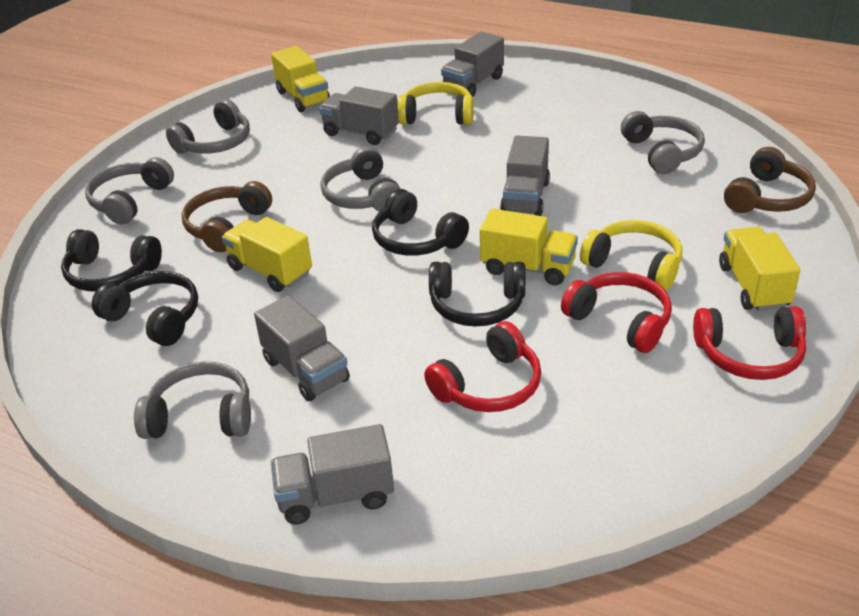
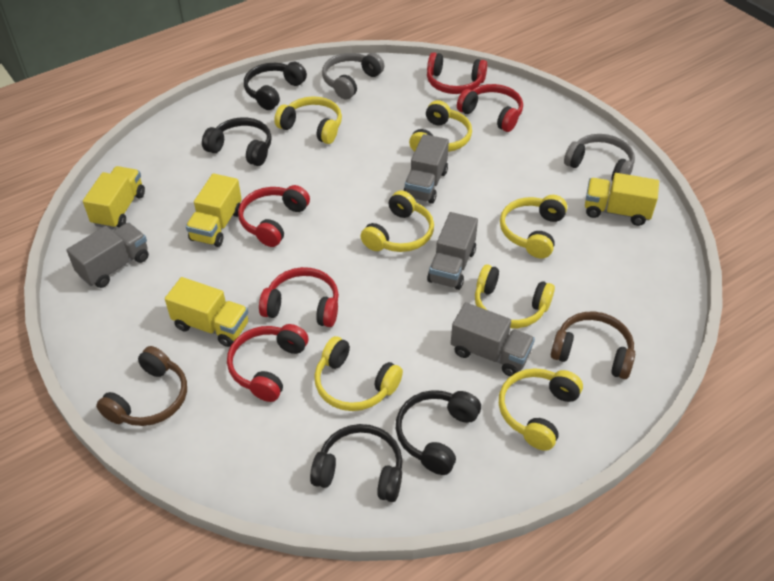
grey headphones: [85,157,174,224] [134,361,251,439] [166,99,250,154] [320,147,400,211] [621,111,705,174] = 5 -> [322,53,384,99] [564,134,635,181] = 2
grey truck: [254,295,350,401] [271,424,394,525] [319,86,399,145] [441,32,504,97] [500,135,550,216] = 5 -> [67,223,149,288] [403,134,449,204] [427,212,478,290] [451,302,535,376] = 4
red headphones: [424,321,541,412] [561,272,672,353] [693,306,807,380] = 3 -> [227,324,308,402] [238,185,310,247] [259,267,339,327] [427,52,487,94] [457,84,523,132] = 5
yellow headphones: [397,82,474,125] [580,220,682,290] = 2 -> [274,96,342,144] [314,336,403,411] [361,190,434,252] [409,100,472,152] [475,264,555,328] [499,368,583,451] [500,195,567,258] = 7

